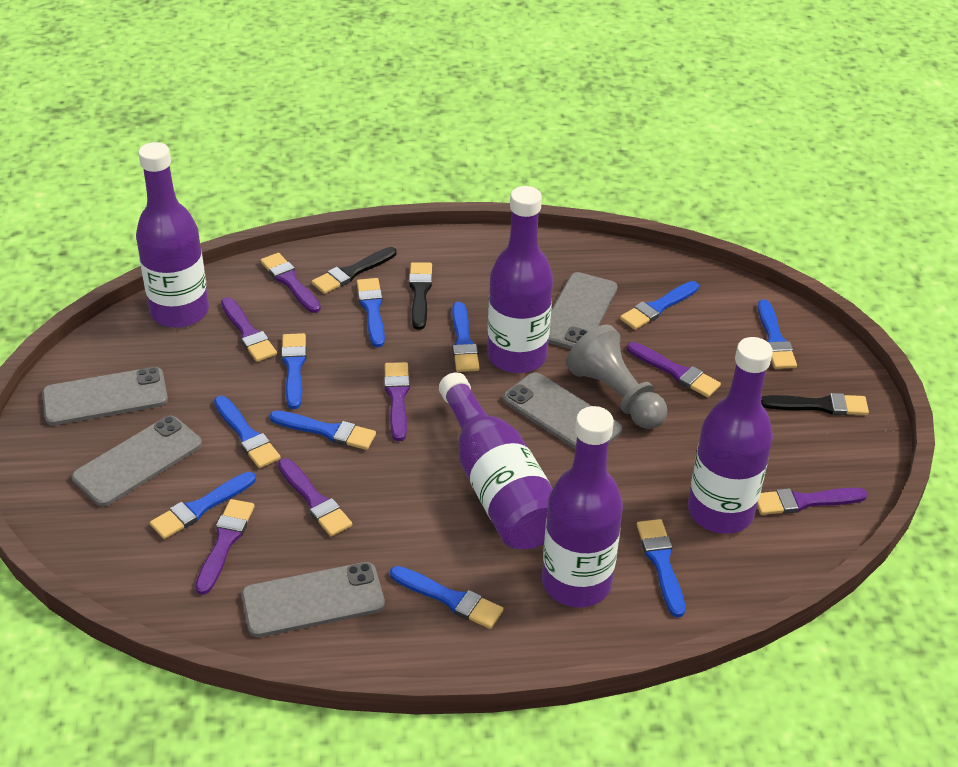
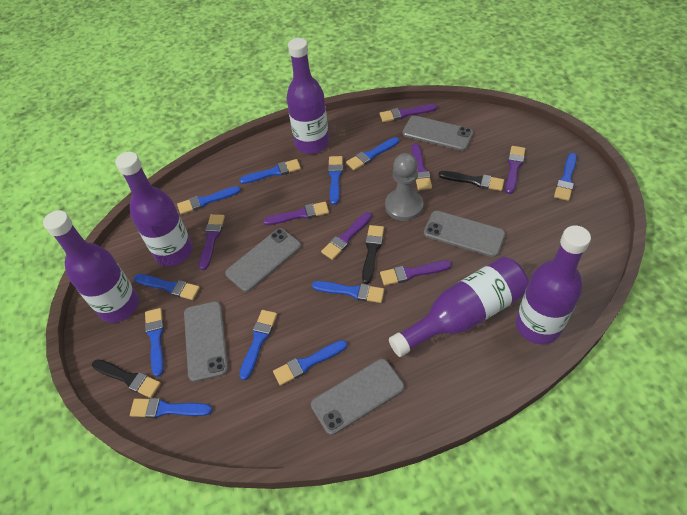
blue brush: [150,472,256,539] [214,396,281,468] [270,410,376,450] [281,333,307,409] [357,278,385,347] [390,566,504,629] [452,302,480,372] [620,281,699,330] [637,519,685,617] [758,300,797,369] = 10 -> [130,398,212,418] [134,274,200,300] [145,308,164,377] [177,186,241,215] [239,159,301,184] [239,310,277,380] [273,340,347,386] [312,281,384,303] [328,156,343,205] [346,137,399,170] [554,153,577,201] = 11

